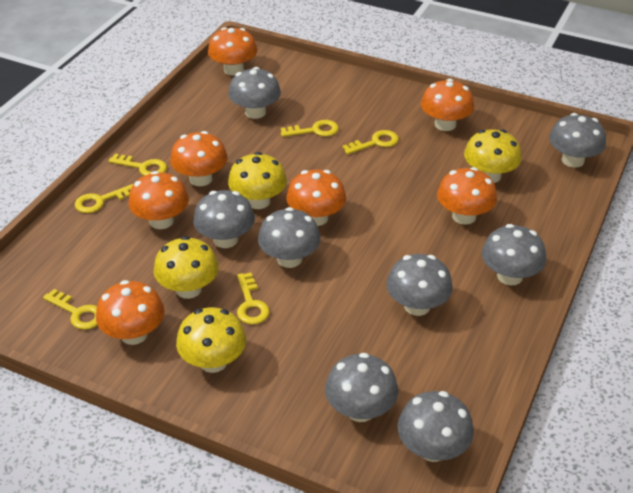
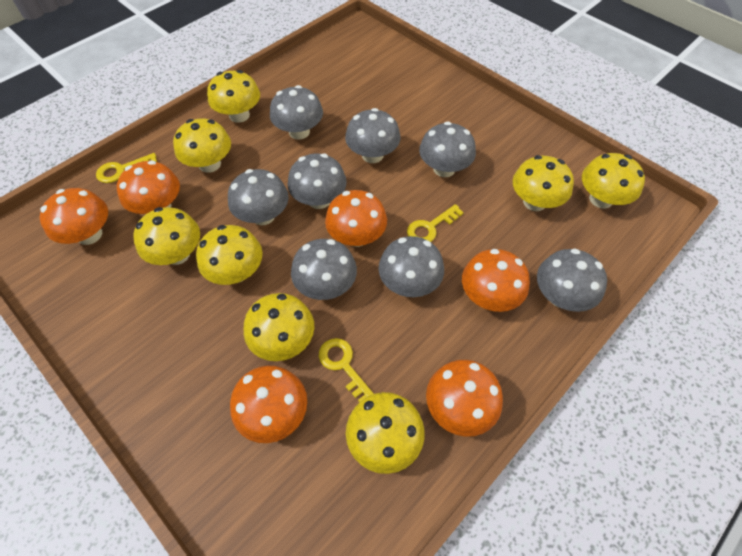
orange mushroom: [96,280,165,345] [128,171,189,229] [170,131,228,186] [208,27,257,75] [286,170,346,226] [421,79,474,131] [437,167,497,225] = 7 -> [40,188,108,245] [117,160,180,214] [230,366,307,443] [325,190,387,247] [426,360,503,437] [462,249,530,312] = 6
yellow key: [43,289,97,330] [75,184,133,213] [109,154,167,176] [237,273,270,324] [281,120,339,137] [342,130,399,154] = 6 -> [96,153,157,183] [319,338,374,403] [407,204,464,242] = 3
yellow mushroom: [154,236,219,299] [176,307,246,373] [228,152,287,209] [464,129,521,183] = 4 -> [133,207,200,265] [173,118,231,173] [196,225,263,285] [207,70,260,123] [244,293,314,361] [346,392,425,474] [513,155,574,211] [582,153,645,208] = 8

